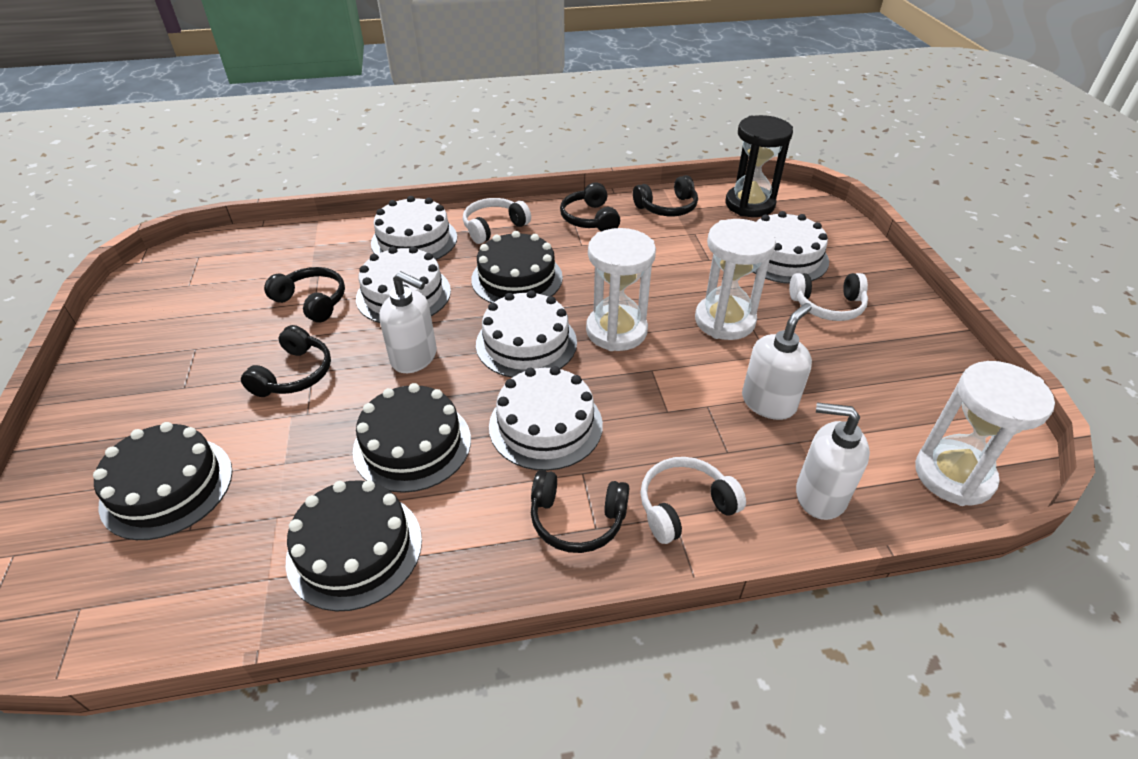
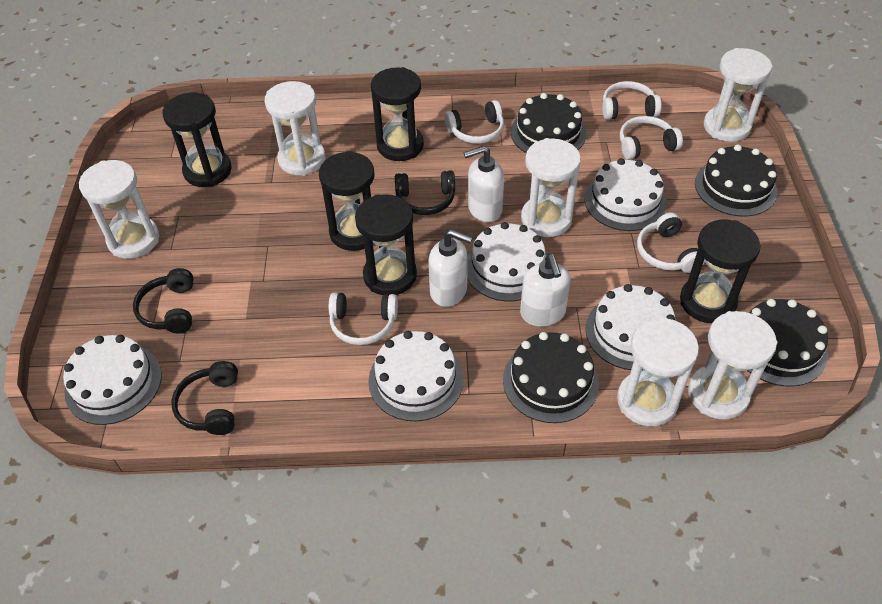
black headphones: [241,325,331,397] [264,267,345,322] [531,470,629,553] [560,182,620,232] [633,175,698,216] = 5 -> [133,268,193,333] [171,361,238,435] [395,170,455,215] = 3
black hourglass: [725,115,793,217] = 1 -> [162,93,232,187] [319,151,374,251] [355,194,417,295] [371,67,424,161] [680,220,760,323] = 5
white headphones: [463,198,531,244] [640,457,746,544] [789,273,868,321] = 3 -> [329,293,398,345] [444,100,504,144] [602,81,662,120] [620,116,683,160] [637,213,705,273] = 5
white hourglass: [586,228,656,351] [695,219,776,340] [915,361,1055,506] = 3 -> [79,160,159,259] [264,81,326,176] [521,138,581,237] [617,317,699,426] [688,311,777,420] [704,48,772,142] = 6

